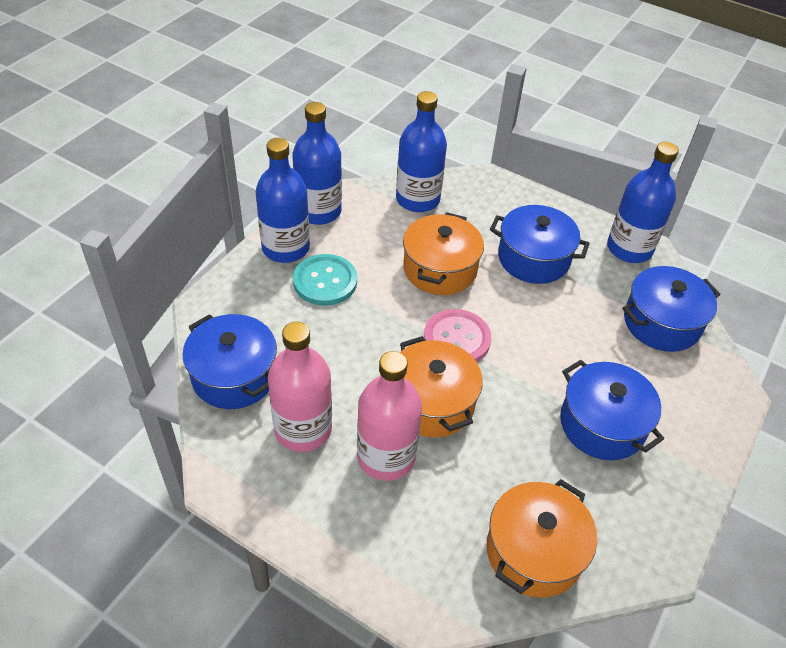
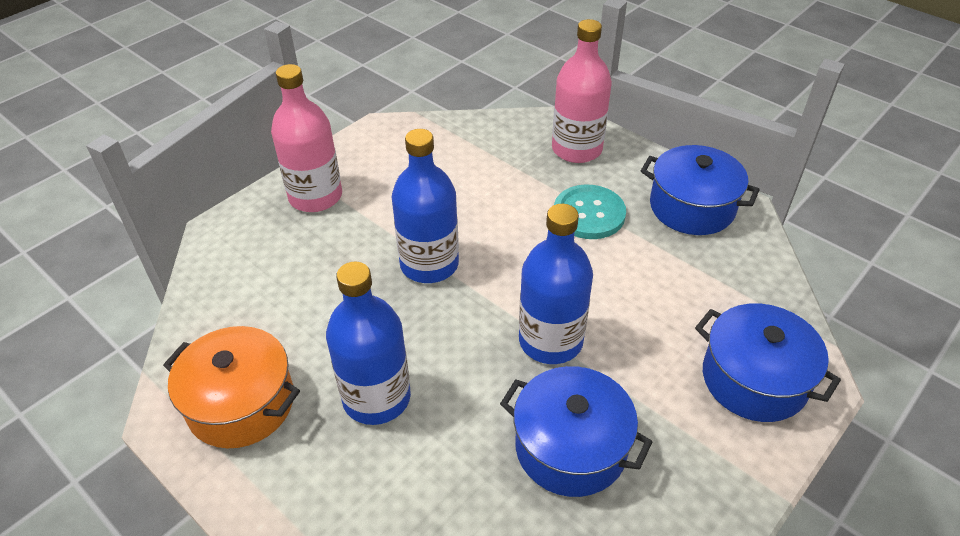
blue bottle: [255,138,310,263] [292,102,342,225] [396,91,447,212] [607,142,679,263] = 4 -> [326,262,411,425] [392,129,459,283] [519,204,593,364] = 3
blue pot: [182,314,277,409] [490,205,590,284] [560,360,664,460] [623,266,721,352] = 4 -> [500,366,652,497] [641,145,760,235] [695,303,841,422] = 3
orange pot: [400,336,483,437] [403,212,484,295] [486,479,597,598] = 3 -> [163,326,300,448] = 1
pink button: [424,309,491,362] = 1 -> none = 0

